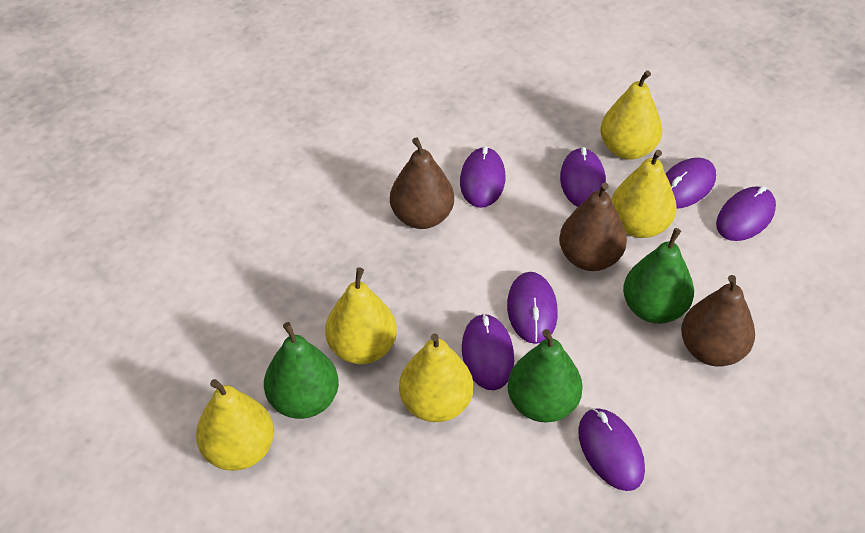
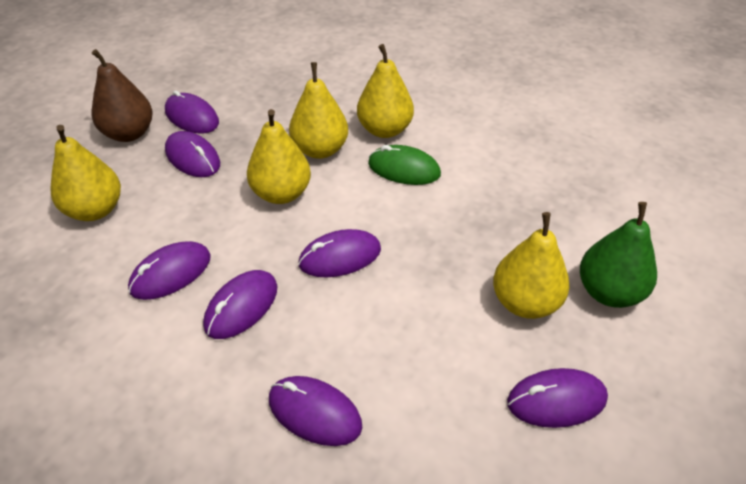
brown pear: [390,137,454,229] [559,183,627,271] [681,275,755,367] = 3 -> [92,49,153,142] = 1
green mouse: none = 0 -> [368,145,441,185] = 1
green pear: [264,322,339,419] [508,329,583,422] [623,228,694,324] = 3 -> [580,202,657,308] = 1

